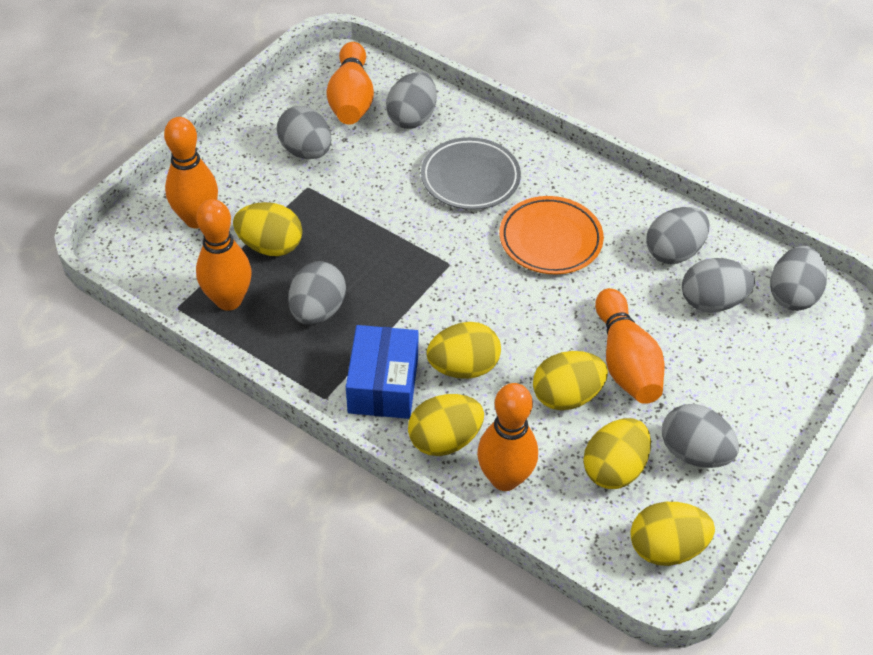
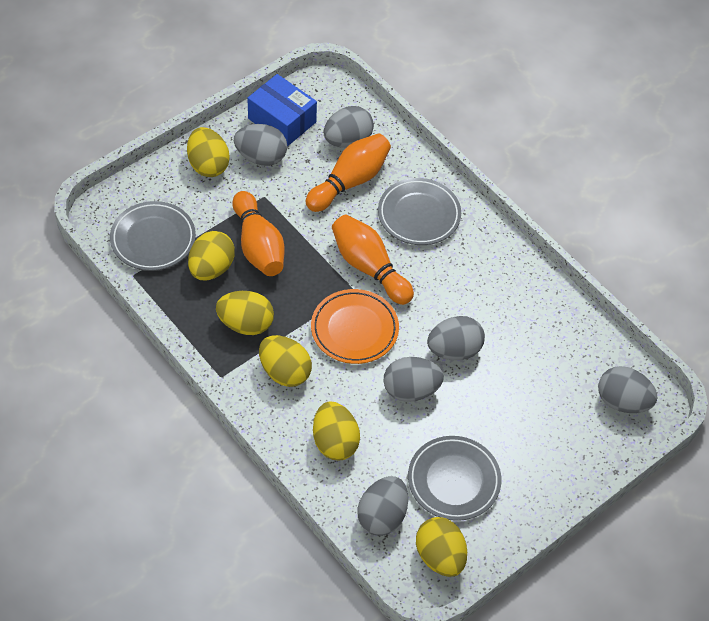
grey egg: [277,106,331,159] [288,261,346,325] [386,72,437,129] [646,207,709,264] [662,404,739,468] [682,258,755,313] [770,246,827,311] = 7 -> [234,124,287,166] [324,106,374,148] [358,476,408,536] [384,357,444,402] [427,316,485,360] [598,366,658,413] = 6
grey plate: [421,137,521,210] = 1 -> [110,201,196,271] [378,178,461,245] [408,436,502,521] = 3
orange bowling pin: [164,117,218,229] [196,199,251,311] [326,42,374,124] [477,383,538,491] [595,288,664,404] = 5 -> [232,191,285,276] [306,133,391,212] [332,215,414,305] = 3

